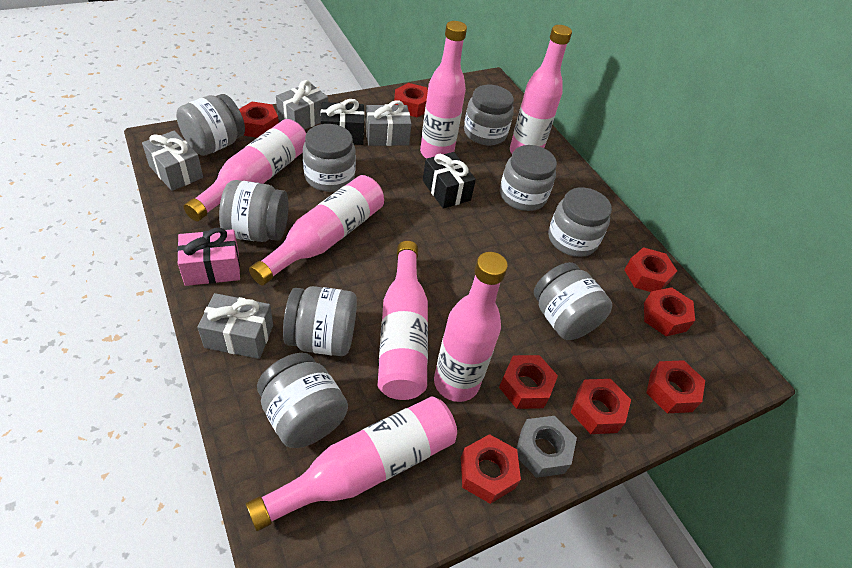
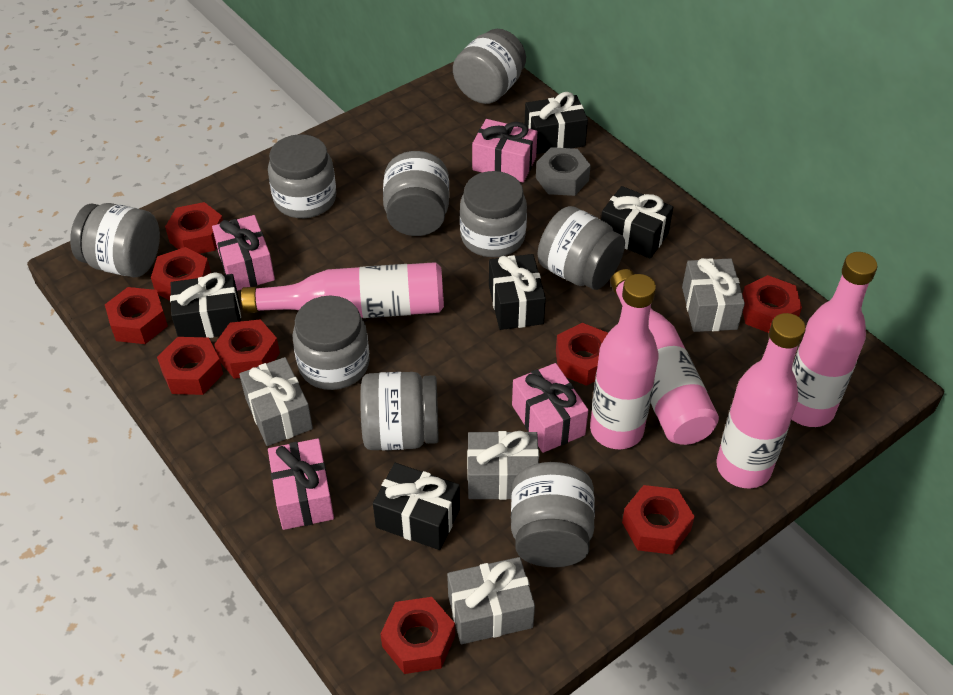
black gift: [321,99,365,145] [423,152,476,209] = 2 -> [170,272,241,338] [373,463,460,550] [489,254,546,330] [525,92,588,154] [601,186,673,259] = 5
pink bottle: [184,119,306,222] [246,396,457,531] [249,175,384,286] [377,241,428,400] [420,21,467,159] [434,252,508,402] [510,25,572,153] = 7 -> [241,262,444,318] [590,274,659,449] [610,269,719,445] [716,313,806,488] [792,252,878,427] = 5
pink gift: [177,227,240,286] = 1 -> [212,215,275,291] [268,438,334,530] [472,119,537,182] [512,363,588,453] = 4
red nut: [239,102,279,138] [394,83,428,117] [461,434,521,504] [499,355,558,409] [571,379,631,434] [624,247,677,292] [644,287,695,336] [646,360,705,413] = 8 -> [105,287,168,344] [151,247,211,301] [157,337,223,395] [165,202,223,254] [214,319,280,379] [380,597,455,674] [556,323,608,386] [622,485,695,555] [742,275,802,333] = 9

